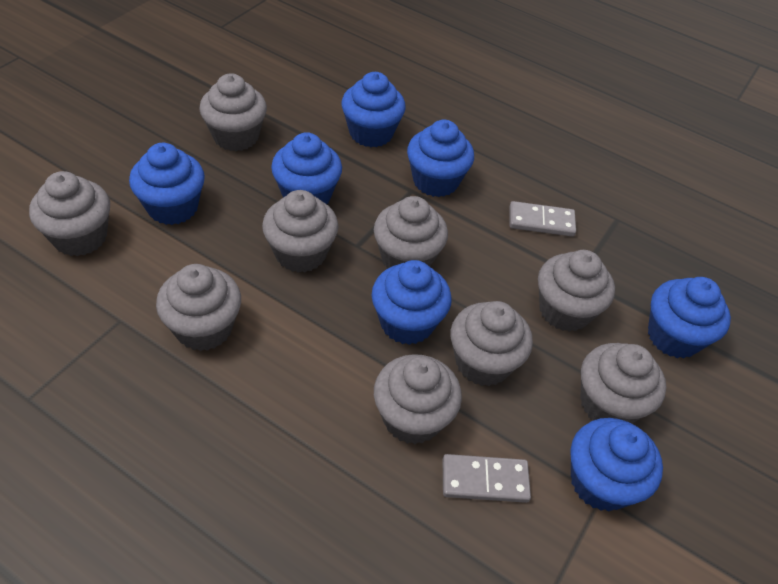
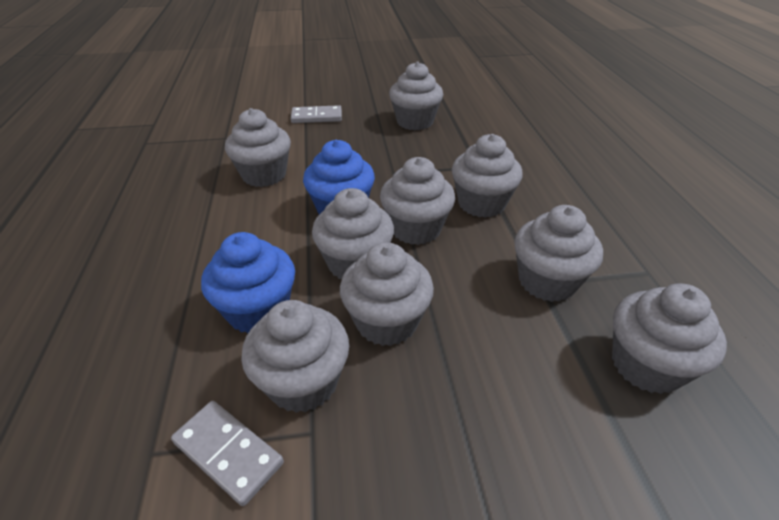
blue cupcake: [129,143,205,225] [271,132,342,204] [341,72,405,147] [372,260,452,345] [407,119,474,197] [570,418,663,511] [648,277,731,358] = 7 -> [201,232,295,333] [303,140,375,214] = 2

